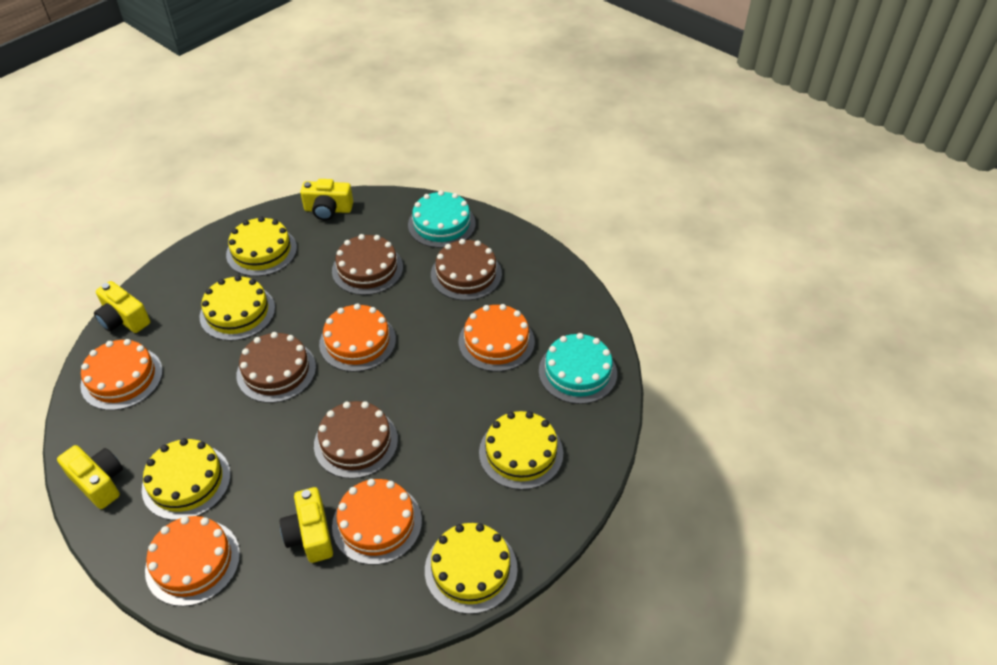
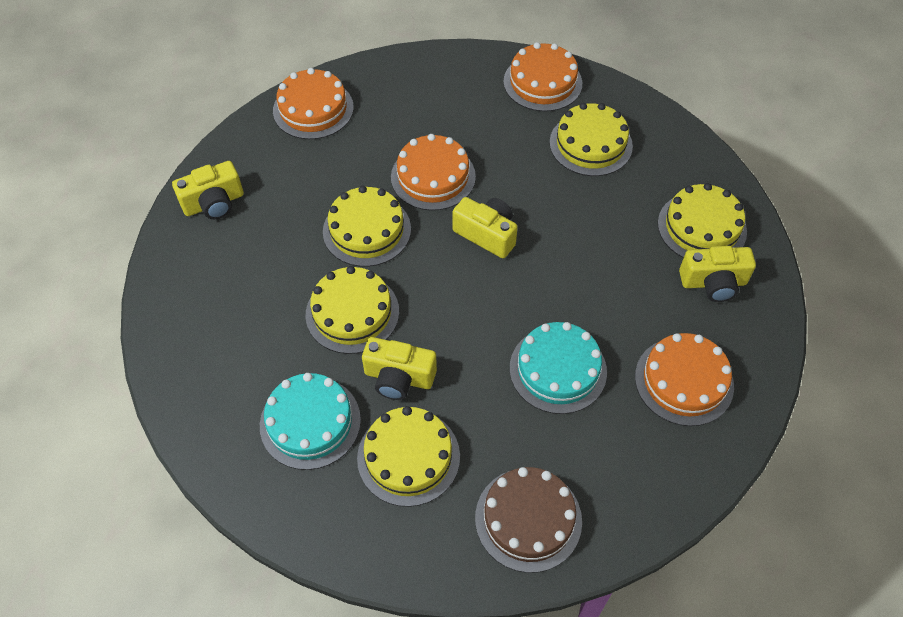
brown cake: [237,332,316,403] [314,401,398,479] [332,234,403,295] [431,239,502,301] = 4 -> [475,467,582,573] = 1
orange cake: [80,339,163,410] [145,516,240,606] [319,304,396,372] [332,479,422,565] [459,304,535,372] = 5 -> [273,68,354,139] [391,134,476,211] [503,42,582,112] [635,333,734,426] = 4

